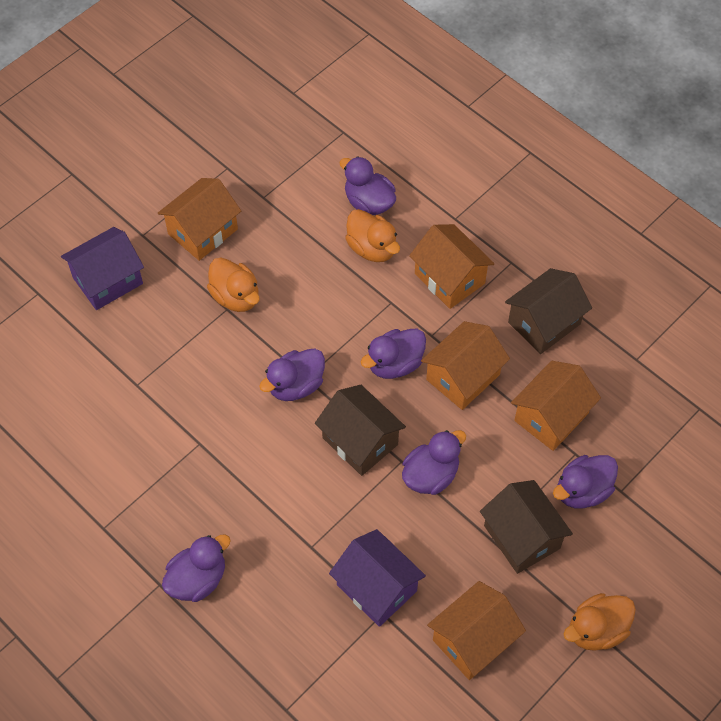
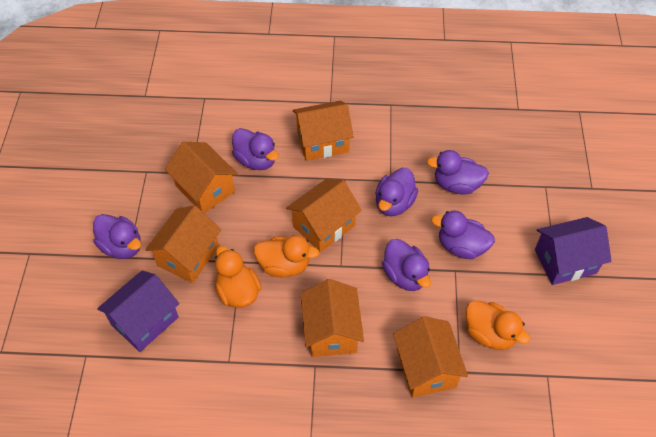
brown house: [315,385,406,476] [480,480,573,574] [505,268,592,354] = 3 -> none = 0
orange house: [158,178,241,261] [409,224,495,309] [421,321,510,410] [427,581,526,680] [511,361,601,451] = 5 -> [145,206,221,283] [165,142,238,213] [286,178,362,252] [293,101,354,161] [301,279,364,357] [393,316,468,398] = 6

